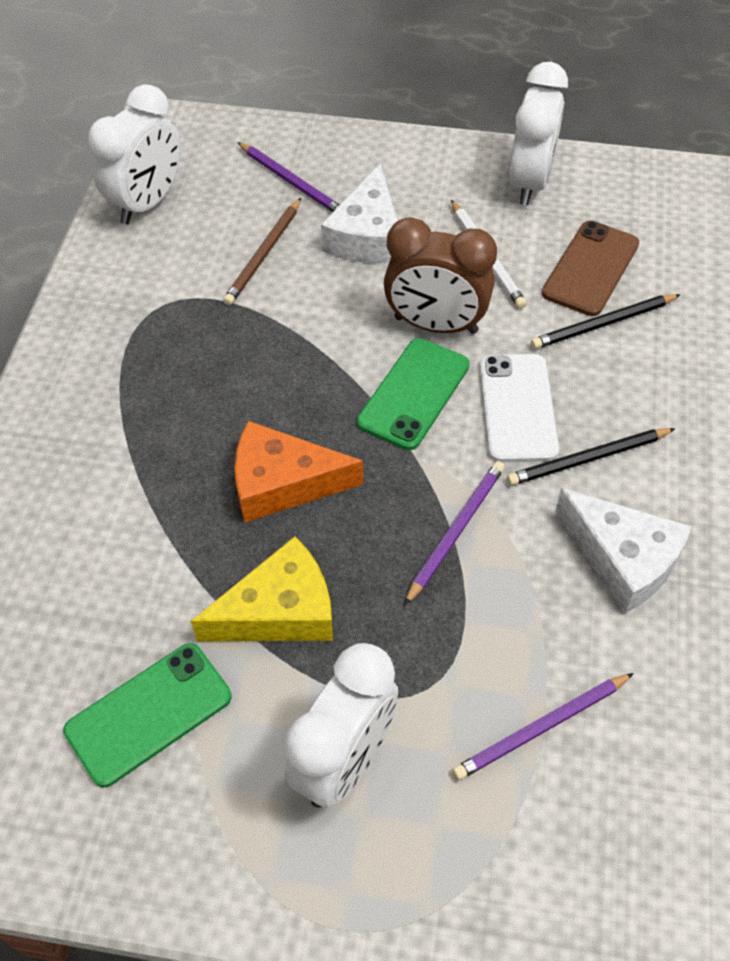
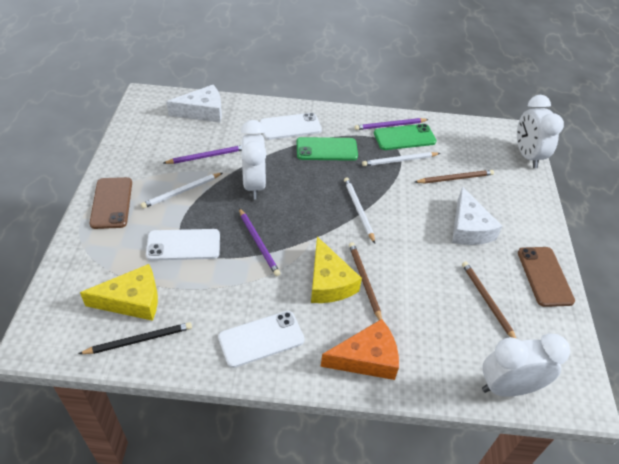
black pencil: [507,428,676,486] [531,294,681,349] = 2 -> [78,322,192,354] = 1
brown clock: [384,217,497,334] = 1 -> none = 0
brown pencil: [223,198,301,305] = 1 -> [349,242,382,320] [415,170,494,183] [462,262,516,338] = 3
brown phone: [542,221,639,316] = 1 -> [90,177,132,229] [518,247,575,307] = 2
white pencil: [451,200,527,309] = 1 -> [141,173,222,209] [344,178,375,243] [362,152,441,166] = 3
white phone: [480,354,559,462] = 1 -> [146,229,220,261] [218,311,305,368] [260,113,322,140] = 3
yellow cheese: [191,536,333,642] = 1 -> [80,264,158,321] [311,236,362,303] = 2

